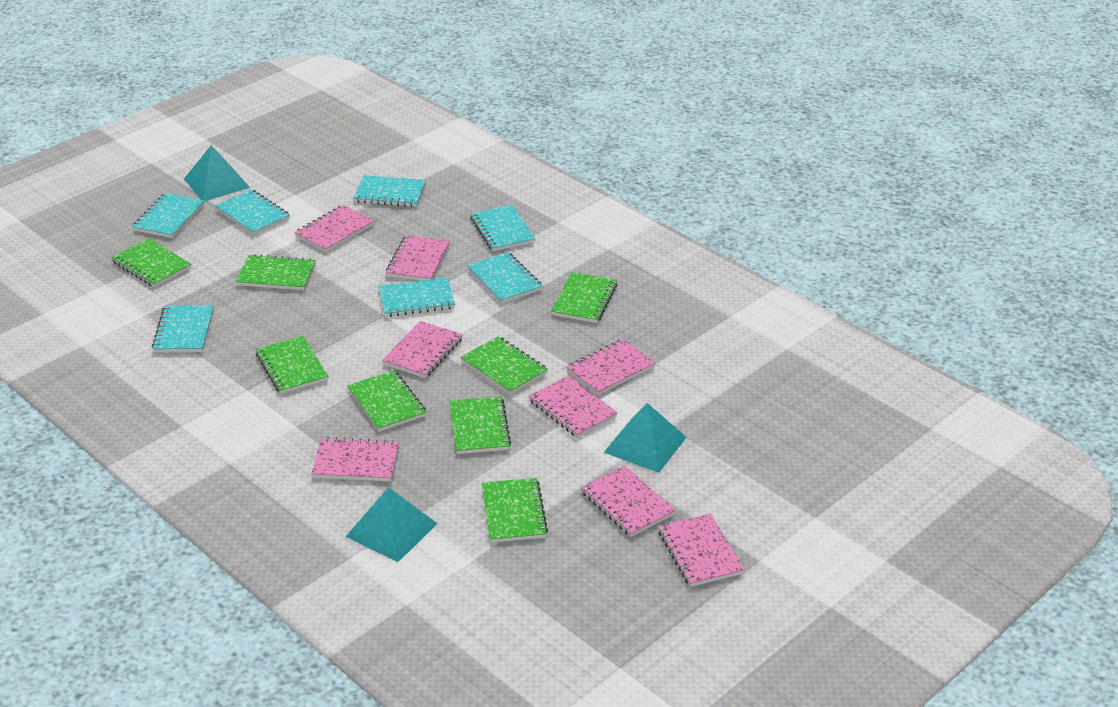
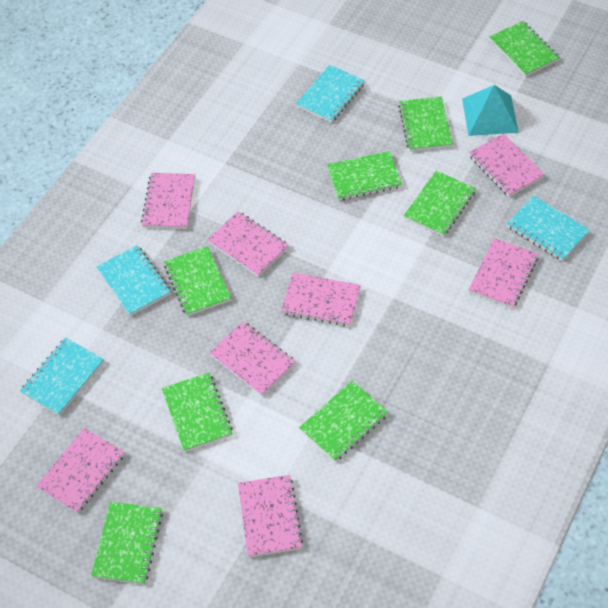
turquoise notebook: [132,193,204,238] [152,305,214,352] [215,189,290,235] [353,175,426,207] [378,277,455,317] [467,252,542,304] [470,205,535,251] = 7 -> [20,338,104,416] [97,245,171,316] [296,65,365,123] [507,196,590,261] = 4
turquoise pyramid: [184,145,250,201] [346,487,438,562] [603,403,687,473] = 3 -> [462,85,519,136] = 1

